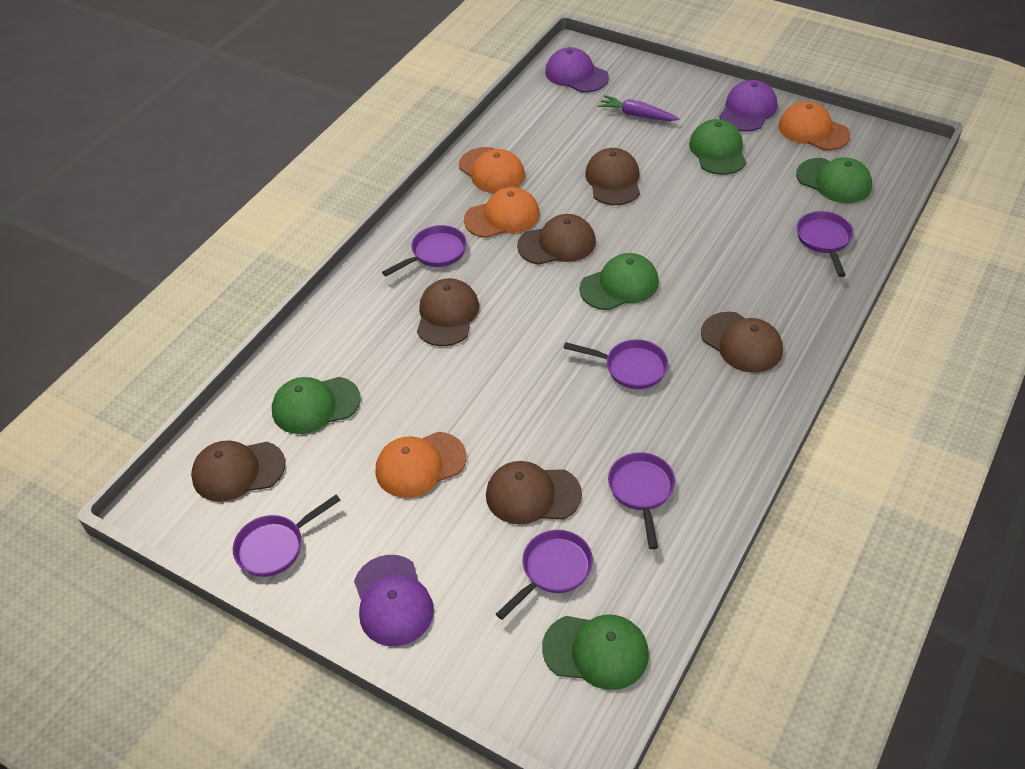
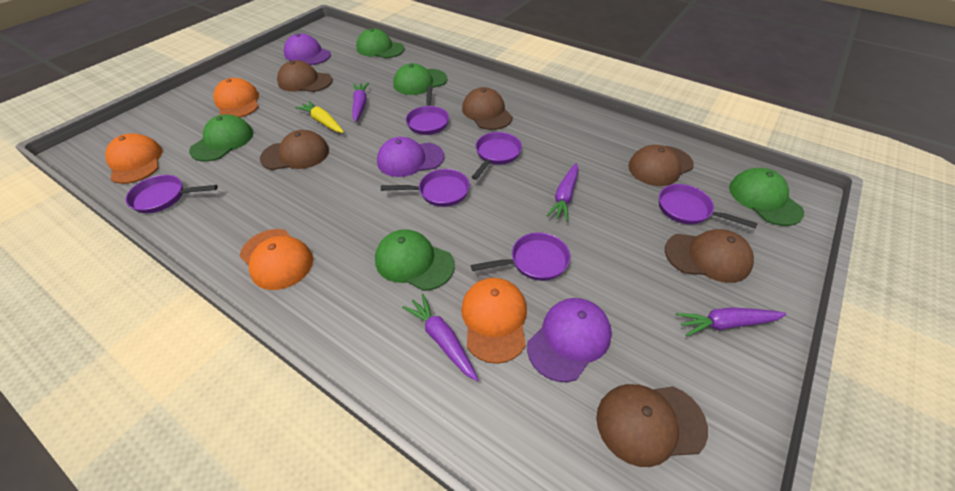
purple carrot: [598,95,679,121] = 1 -> [352,83,369,122] [402,294,478,381] [547,163,578,221] [676,307,787,337] = 4
yellow carrot: none = 0 -> [295,100,344,133] = 1

